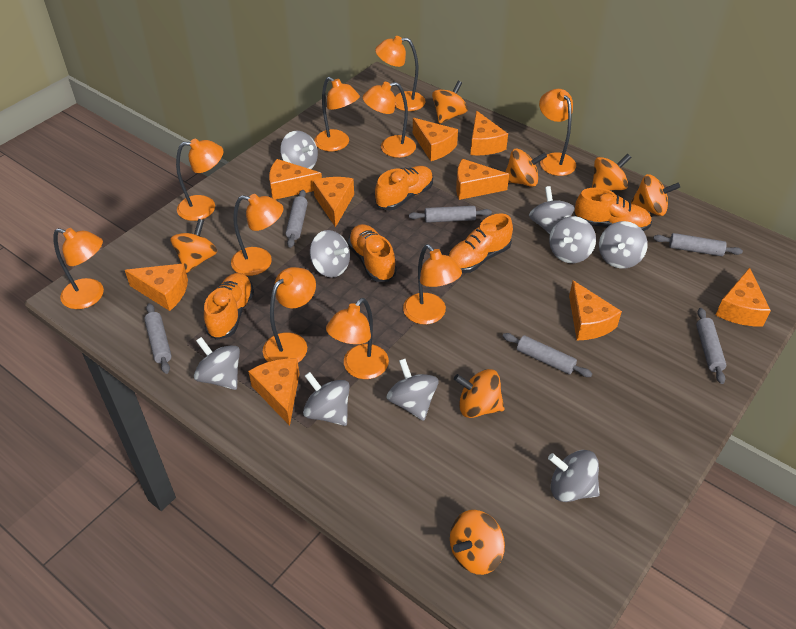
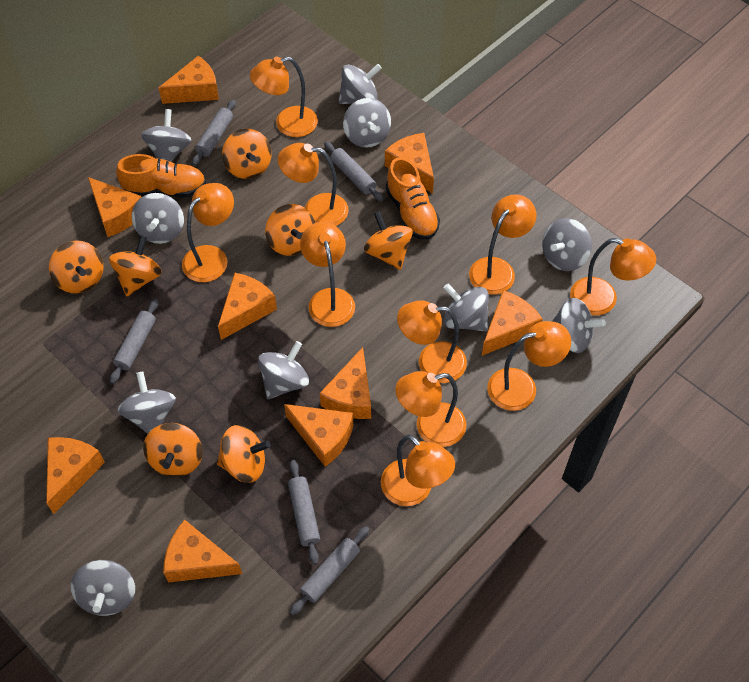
grey rolling pin: [144,303,172,374] [286,190,308,248] [409,206,492,223] [503,333,592,377] [653,233,743,256] [696,308,726,384] = 6 -> [110,298,159,384] [192,100,236,166] [288,460,320,565] [290,526,369,615] [324,142,383,201] = 5
grey spinning top: [194,337,240,390] [280,131,318,169] [303,372,350,426] [310,230,350,278] [386,359,438,421] [529,186,574,234] [548,450,600,502] [549,216,596,263] [599,221,648,269] = 9 -> [71,560,135,616] [118,371,176,434] [132,193,184,244] [141,109,191,162] [258,341,309,399] [339,64,382,104] [343,98,391,148] [444,283,489,331] [542,218,592,271] [552,298,605,353] = 10
orange shoe: [204,273,254,340] [348,224,397,282] [375,166,433,210] [447,213,513,273] [574,188,652,231] = 5 -> [116,154,206,197] [386,157,440,240] = 2

